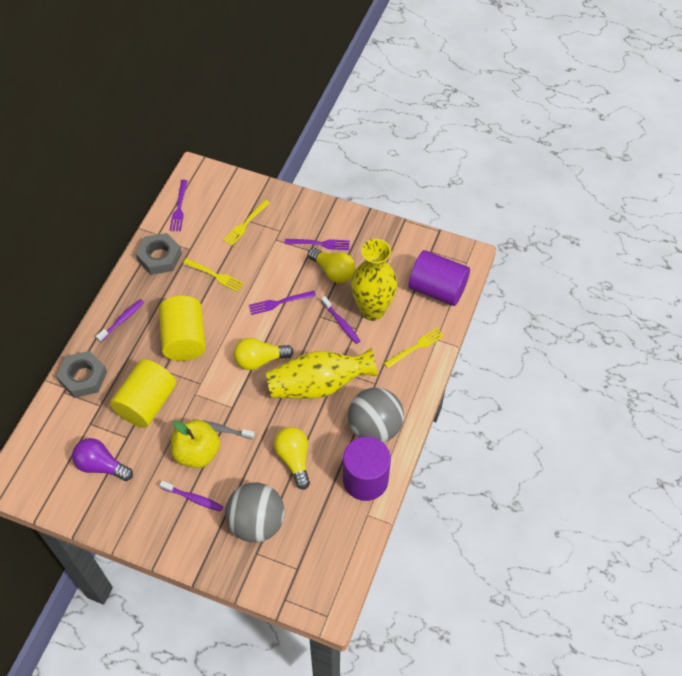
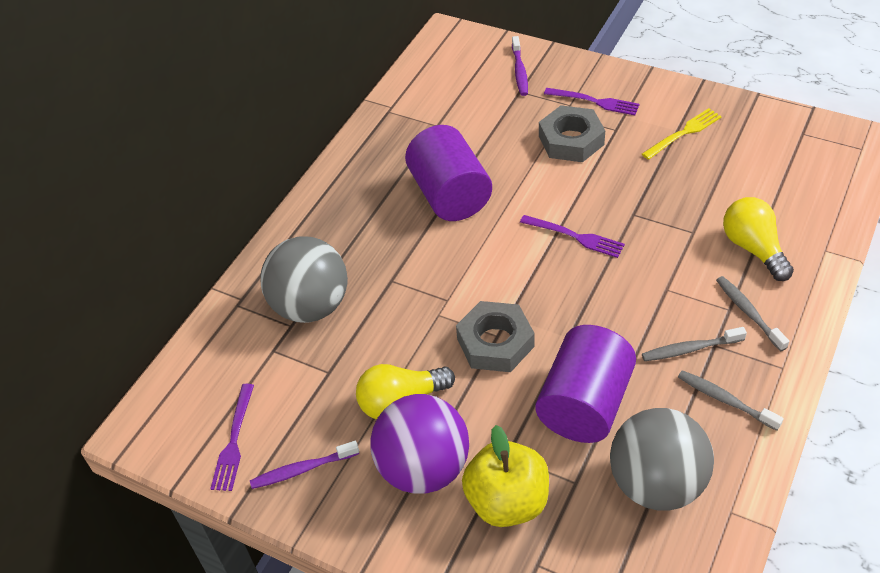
grey toothbrush: [193,419,255,439] = 1 -> [642,327,747,361] [678,370,784,431] [716,276,789,351] = 3
purple ball: none = 0 -> [370,394,469,494] = 1
purple light bulb: [72,438,133,481] = 1 -> none = 0
purple toothbrush: [96,299,144,342] [160,481,223,512] [321,296,360,344] = 3 -> [250,441,359,489] [512,36,528,96] = 2
yellow cylinder: [110,359,176,428] [159,296,206,361] = 2 -> none = 0
yellow fork: [183,258,244,292] [223,200,270,246] [384,328,444,368] = 3 -> [642,108,722,160] = 1
yellow light bulb: [234,338,294,370] [274,427,310,490] [308,248,355,283] = 3 -> [356,364,455,420] [723,197,794,281] = 2
yellow vase: [266,348,378,399] [351,239,397,321] = 2 -> none = 0

